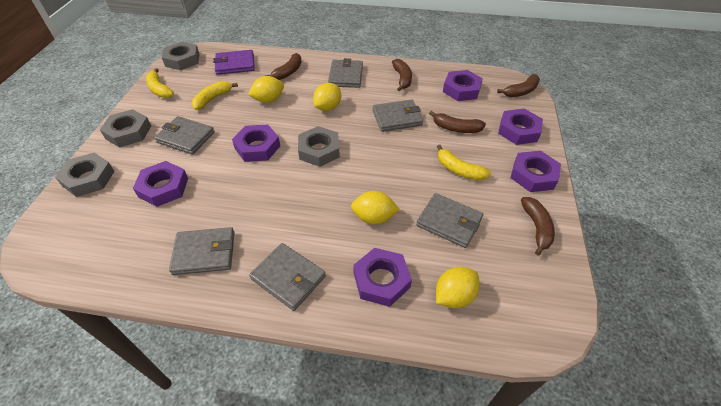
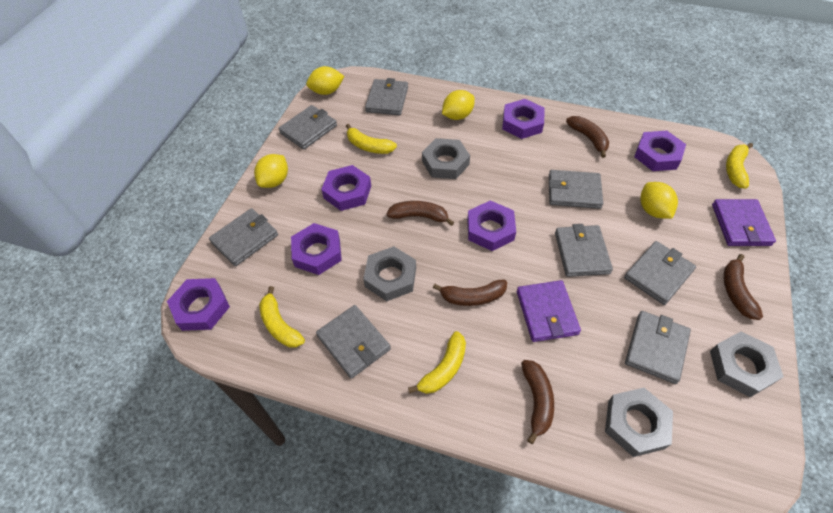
grey wallet: [154,116,215,155] [169,227,235,275] [249,243,326,311] [328,58,363,88] [372,99,423,132] [416,193,483,248] = 6 -> [209,208,278,266] [278,105,337,149] [316,305,391,379] [365,78,408,115] [549,170,603,209] [555,224,613,277] [624,241,696,305] [625,311,691,384] = 8
purple wallet: [213,50,255,75] = 1 -> [517,280,581,342] [712,199,776,246] = 2
yellow banana: [146,68,174,98] [192,81,238,110] [437,145,491,181] = 3 -> [259,286,305,347] [346,124,397,154] [408,331,466,394] [726,143,753,189] = 4

